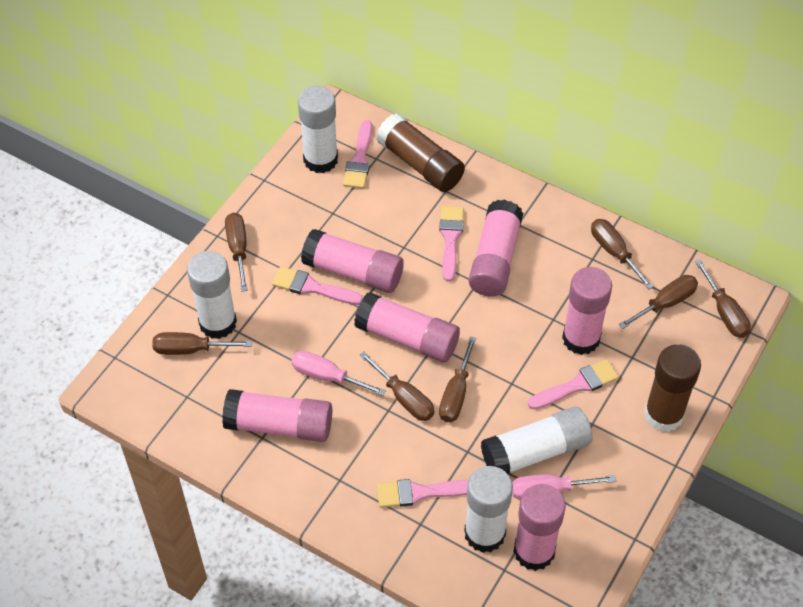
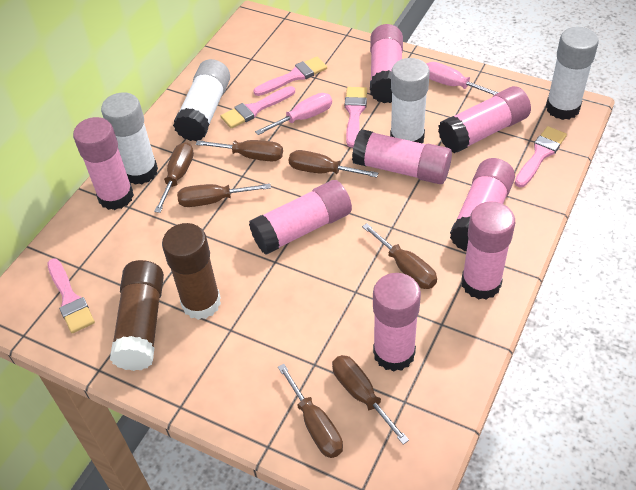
pink glue stick: [222,389,332,442] [301,229,404,293] [354,292,460,362] [469,200,523,297] [513,484,566,571] [562,267,612,355] = 6 -> [73,117,134,210] [249,180,352,255] [352,129,452,184] [370,24,403,103] [373,273,421,372] [438,86,531,153] [450,158,515,251] [461,201,515,300] = 8

